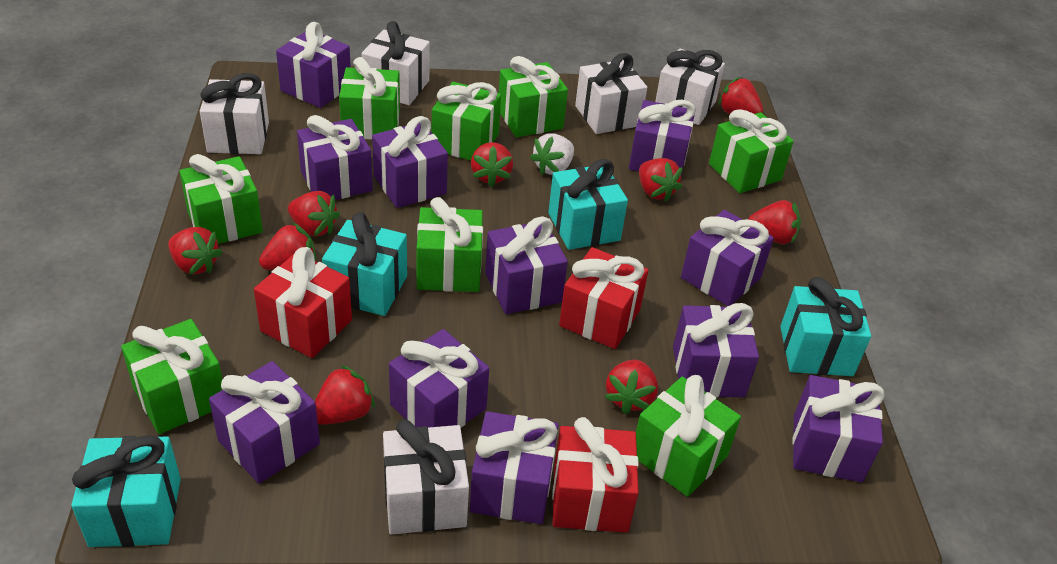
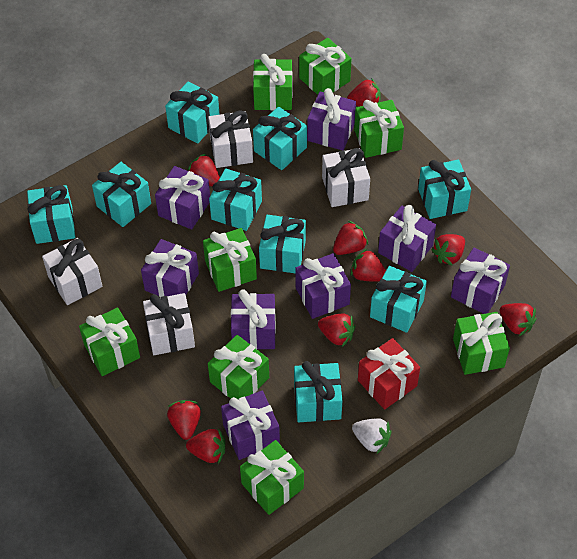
purple gift: [209,361,320,484] [276,22,351,108] [297,115,373,200] [372,116,448,208] [389,329,489,428] [470,411,558,524] [485,217,568,314] [629,100,696,176] [673,303,759,397] [681,210,774,306] [792,375,885,483] = 11 -> [141,239,199,298] [155,166,210,229] [221,391,280,460] [231,289,276,349] [296,253,351,319] [307,88,356,150] [378,205,436,272] [451,247,510,314] = 8
red gift: [254,247,352,358] [552,417,639,533] [559,247,648,349] = 3 -> [358,338,420,409] = 1
turquoise gift: [71,435,181,547] [322,212,407,316] [548,159,628,250] [780,277,871,376] = 4 -> [27,185,75,244] [92,162,151,227] [165,81,220,144] [209,168,262,231] [253,107,307,170] [259,215,306,274] [294,361,343,422] [370,266,427,333] [418,160,471,219] = 9
white gift: [200,73,269,154] [362,21,430,105] [383,419,469,534] [575,53,647,134] [655,49,725,125] = 5 -> [42,238,103,305] [143,293,195,355] [208,110,253,168] [322,148,370,207] = 4

